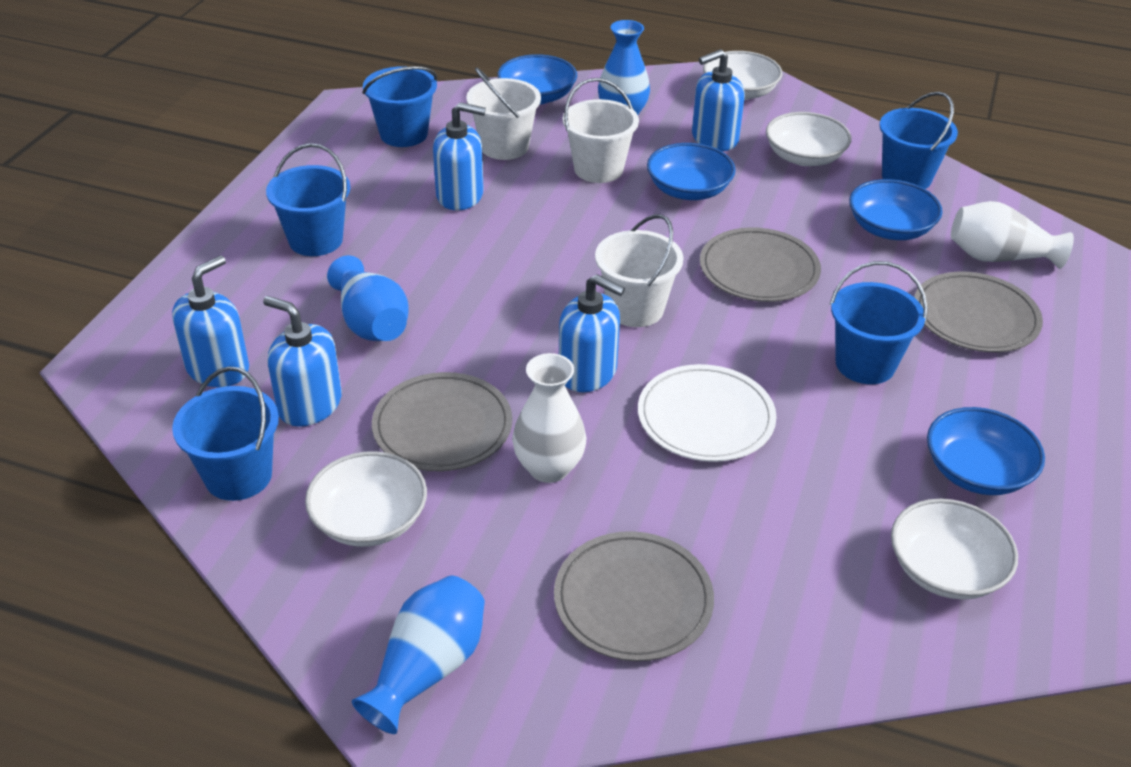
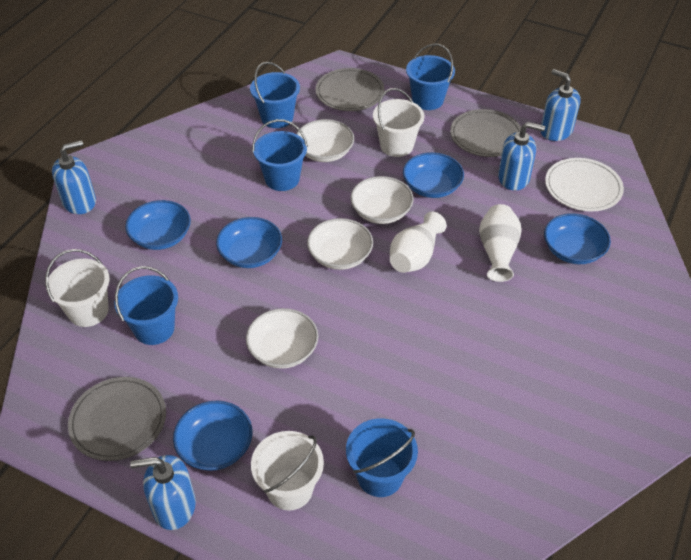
blue bowl: [498,54,577,105] [647,143,736,200] [849,179,943,240] [927,407,1045,495] = 4 -> [125,200,191,250] [173,400,252,471] [216,217,282,268] [403,152,464,198] [544,213,611,264] = 5
blue soap dispenser: [172,256,249,387] [263,296,342,427] [433,102,486,210] [559,274,625,392] [692,49,745,151] = 5 -> [52,140,96,214] [130,455,196,530] [498,122,545,191] [541,69,581,141] = 4
blue vase: [327,255,409,341] [352,575,485,734] [598,20,650,115] = 3 -> none = 0
grey plate: [372,372,512,471] [554,531,714,661] [700,227,821,302] [914,272,1043,352] = 4 -> [68,377,166,461] [315,68,385,111] [450,109,521,157] = 3

